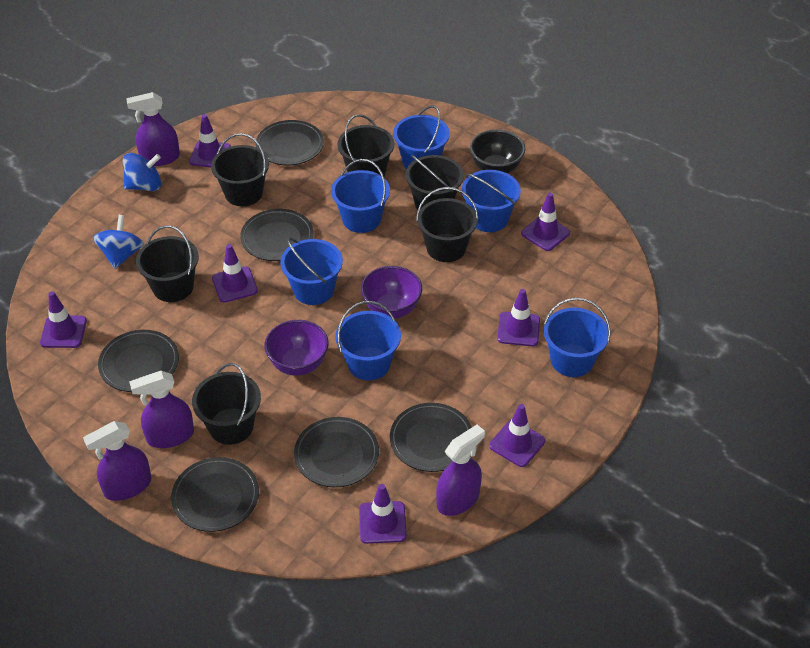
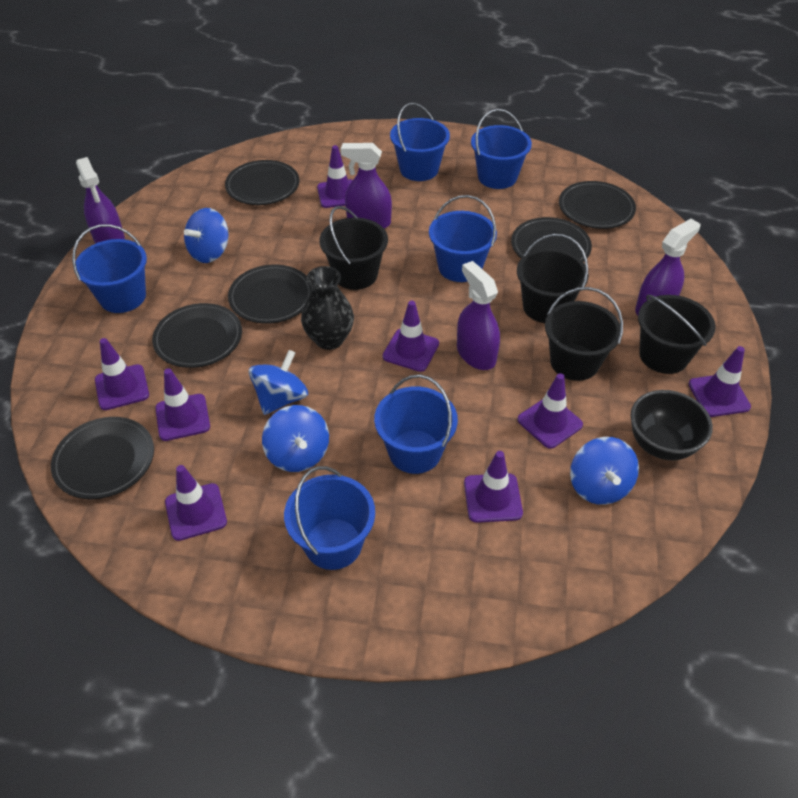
black bucket: [136,225,199,302] [192,363,261,445] [211,133,269,206] [337,114,394,176] [406,155,464,210] [416,187,478,262] = 6 -> [319,206,388,290] [517,234,589,323] [545,287,623,381] [638,295,716,374] = 4
black vase: none = 0 -> [301,266,354,350] = 1
blue spinning top: [93,215,144,269] [123,153,161,191] = 2 -> [184,208,229,263] [249,350,308,415] [262,405,329,472] [570,437,639,505] = 4
purple bowl: [264,320,329,376] [361,266,422,319] = 2 -> none = 0
purple traffic cone: [40,291,87,348] [189,114,231,167] [212,244,258,302] [359,484,407,544] [489,404,545,467] [497,289,540,346] [521,193,570,251] = 7 -> [95,338,149,410] [155,368,210,441] [165,465,227,541] [317,145,353,208] [383,301,439,372] [464,451,523,523] [517,373,583,449] [689,346,751,417] = 8

